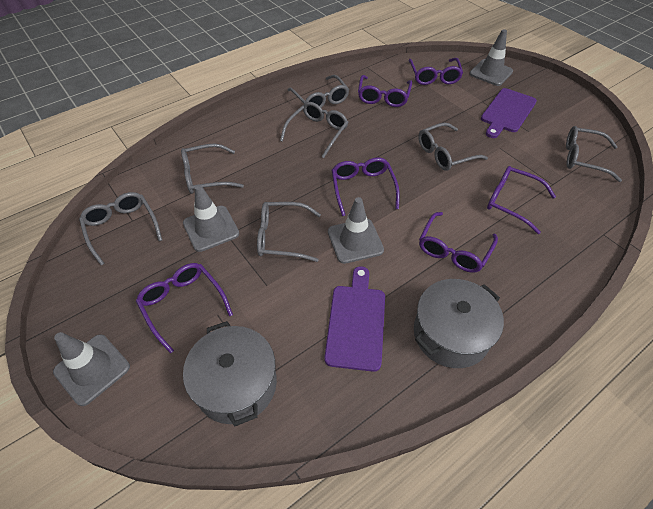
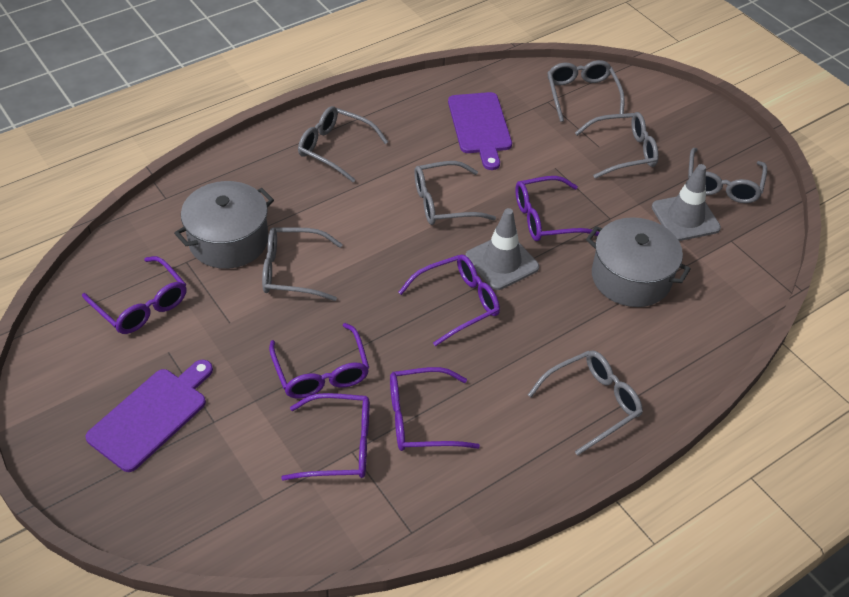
grey traffic cone: [53,332,130,406] [183,185,239,252] [328,197,384,264] [469,29,513,86] = 4 -> [465,208,539,290] [652,164,721,241] = 2

